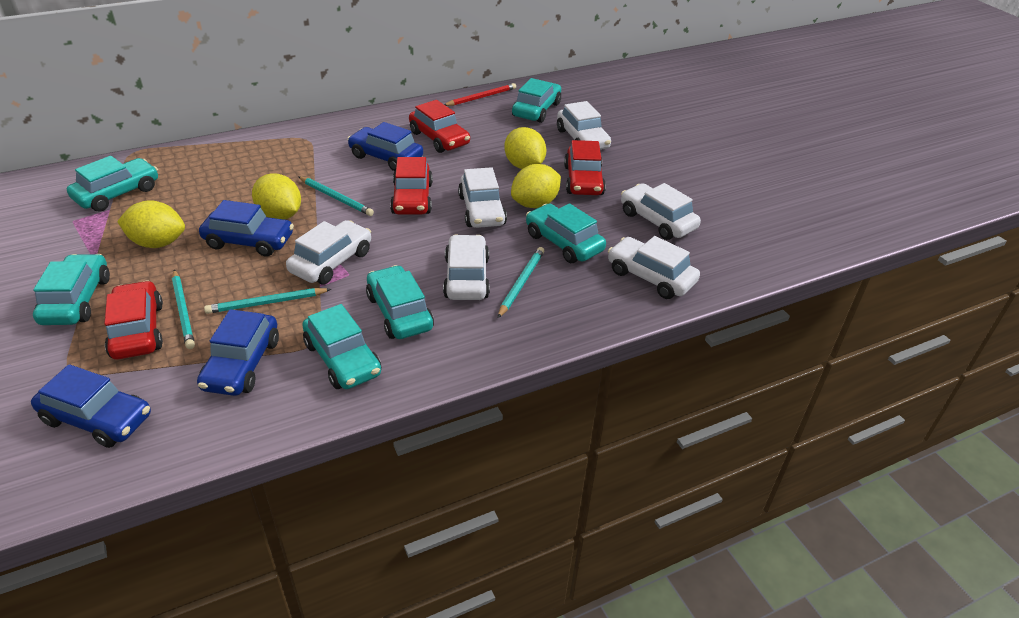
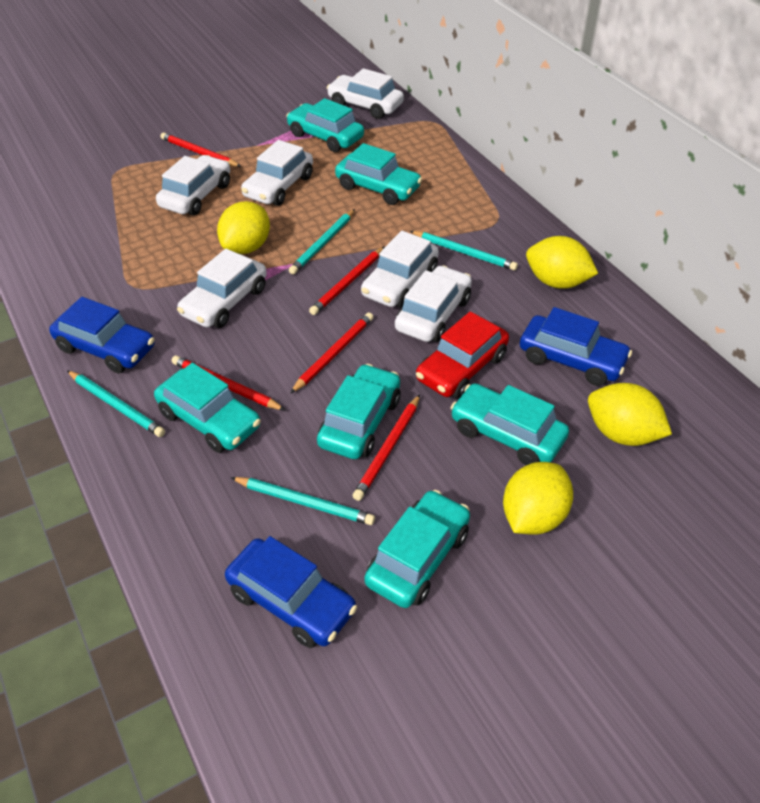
blue car: [31,364,151,448] [197,309,279,396] [199,200,294,257] [347,122,423,171] = 4 -> [49,297,155,373] [225,536,357,648] [520,307,632,386] = 3
red car: [104,280,163,359] [390,157,433,215] [409,100,470,153] [564,140,606,195] = 4 -> [416,311,509,398] = 1
red pencil: [444,83,516,106] = 1 -> [160,132,241,167] [172,356,285,410] [290,312,373,394] [309,247,384,315] [353,394,420,501] = 5

